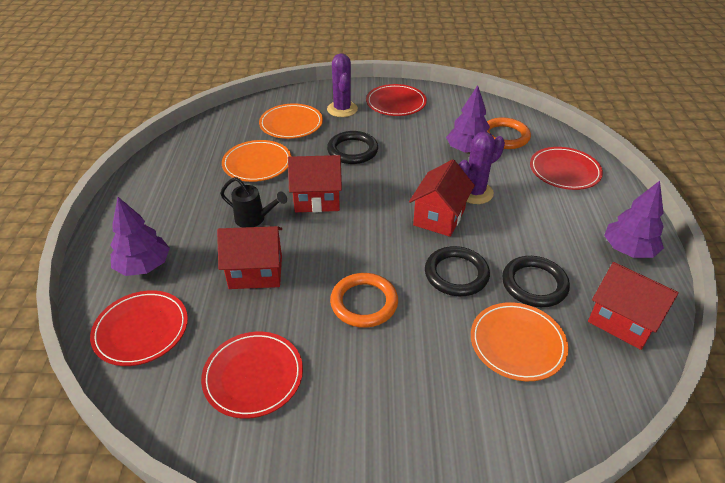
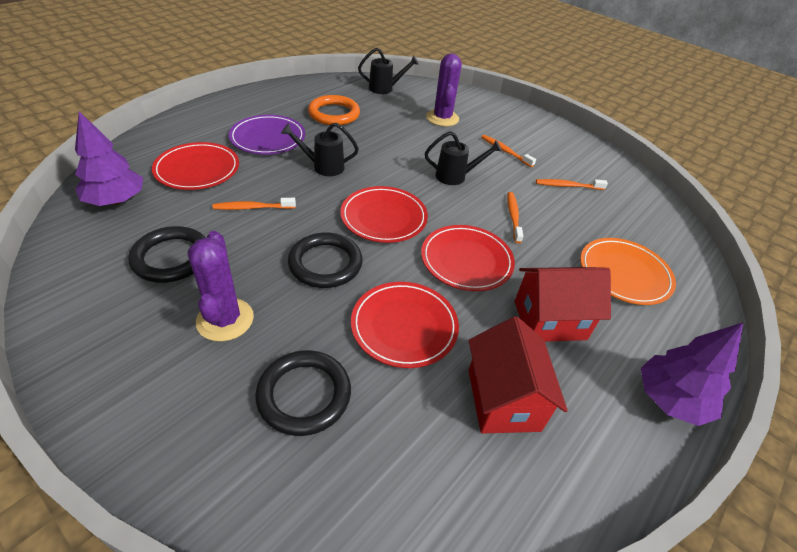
black watering can: [220,177,287,228] = 1 -> [281,123,359,176] [358,48,419,94] [425,131,502,185] = 3
orange plate: [222,140,292,182] [259,103,323,139] [471,302,568,381] = 3 -> [580,238,676,305] = 1
orange ring: [330,273,398,328] [487,117,531,149] = 2 -> [308,95,360,125] = 1
orange toothbrush: none = 0 -> [213,198,296,210] [481,135,536,167] [507,192,523,243] [536,179,608,190] = 4
purple plate: none = 0 -> [229,115,305,154] = 1
purple tree: [110,197,170,276] [446,85,490,154] [604,181,664,258] = 3 -> [75,111,143,206] [641,323,743,426] = 2
red house: [217,226,282,289] [288,155,342,213] [409,159,475,237] [588,262,679,350] = 4 -> [469,316,568,434] [515,267,611,342] = 2

